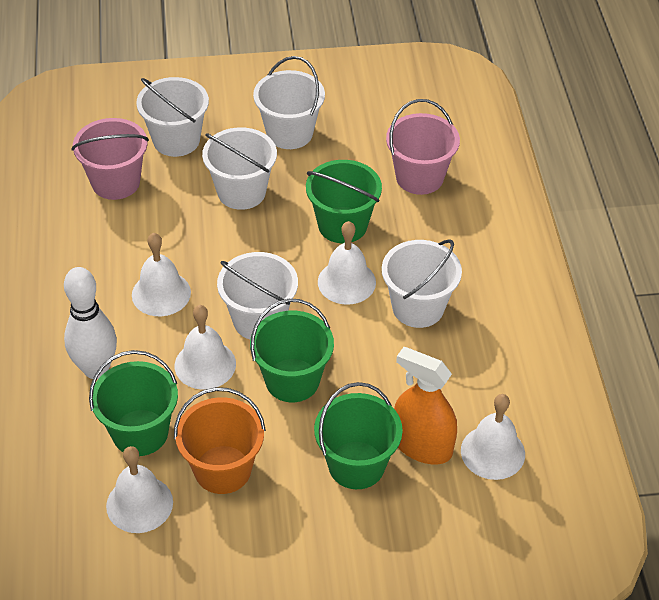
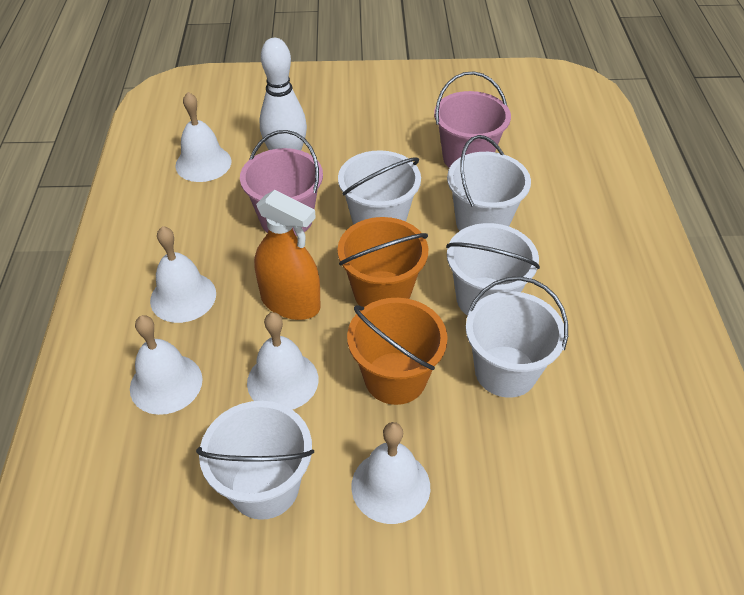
green bucket: [89,350,178,456] [250,299,334,402] [306,160,382,243] [314,382,403,489] = 4 -> none = 0
orange bucket: [174,387,266,494] = 1 -> [337,217,428,307] [347,298,448,405] = 2

